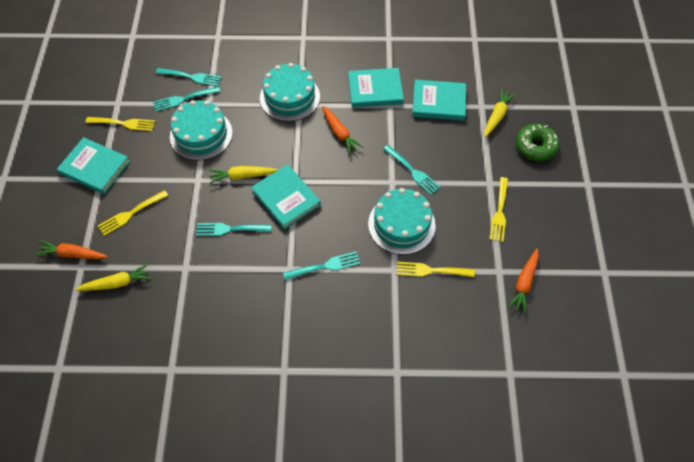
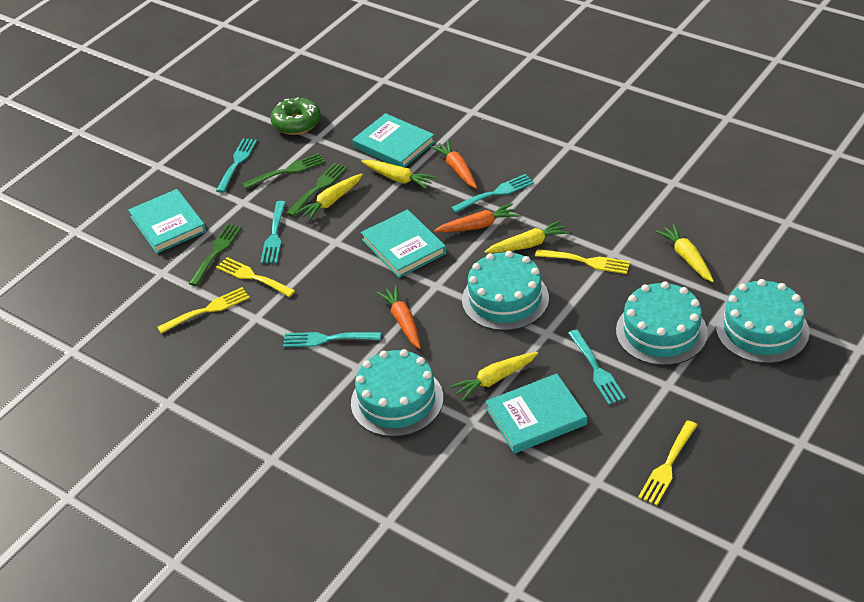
green fork: none = 0 -> [189,224,242,286] [242,153,325,189] [286,163,347,217] = 3
turquoise cake: [170,100,233,160] [260,63,320,121] [368,188,436,255] = 3 -> [351,349,443,437] [462,251,549,331] [616,281,708,365] [716,279,810,363] = 4
yellow carrot: [75,264,152,291] [209,166,278,183] [485,89,516,137] = 3 -> [296,174,363,221] [361,160,436,189] [450,352,538,401] [484,220,570,253] [656,224,714,282] = 5

